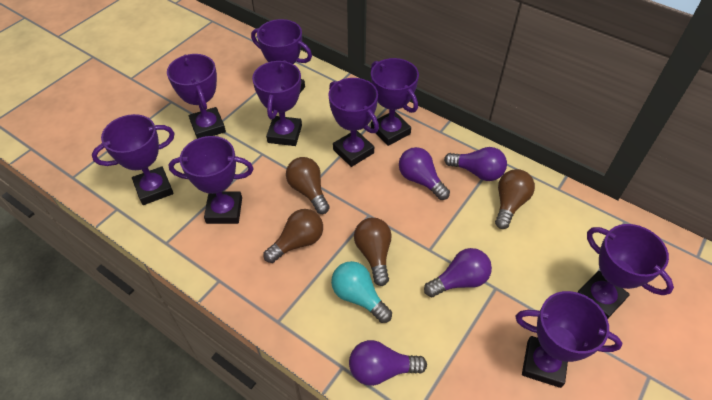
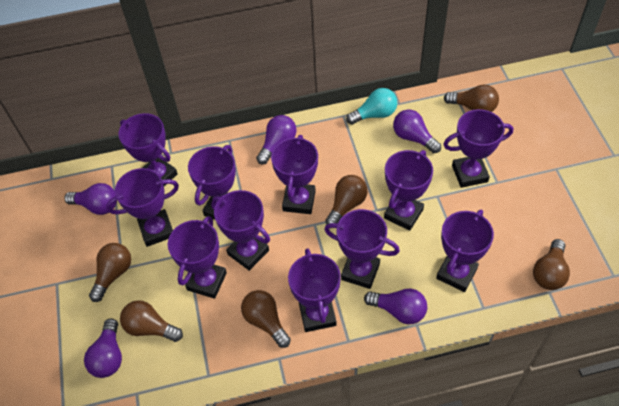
brown light bulb: [264,209,323,263] [286,157,330,214] [354,218,391,286] [495,169,535,229] = 4 -> [89,243,131,302] [120,300,183,342] [241,290,291,348] [325,175,367,225] [444,85,499,112] [533,239,570,290] = 6
purple light bulb: [349,340,427,386] [399,147,450,200] [424,248,492,297] [444,147,507,181] = 4 -> [64,183,117,215] [84,319,122,378] [256,115,297,164] [364,289,427,325] [393,109,441,153] = 5
purple trophy: [92,114,175,205] [167,54,226,139] [169,136,253,224] [251,19,312,93] [252,60,302,146] [328,78,379,167] [371,58,419,146] [515,291,622,388] [577,224,674,319] = 9 -> [106,168,179,247] [119,113,178,186] [168,216,227,299] [188,145,236,220] [212,190,270,271] [271,135,318,214] [288,248,341,332] [324,209,400,289] [384,150,433,231] [436,210,494,292] [443,109,513,188] = 11

